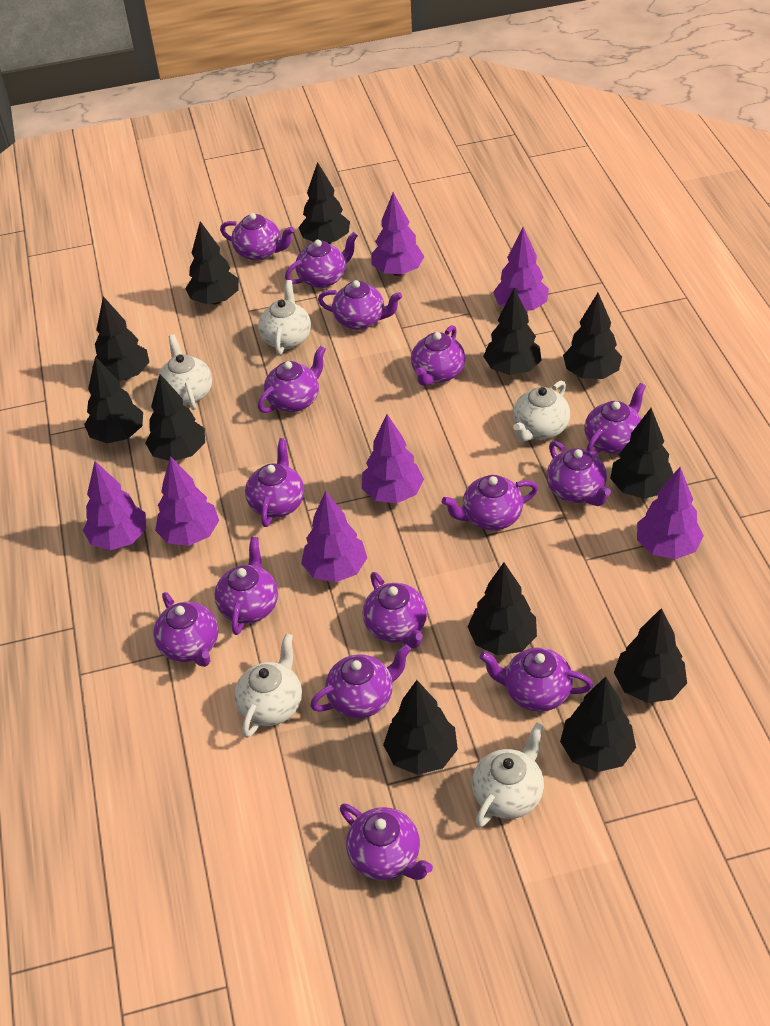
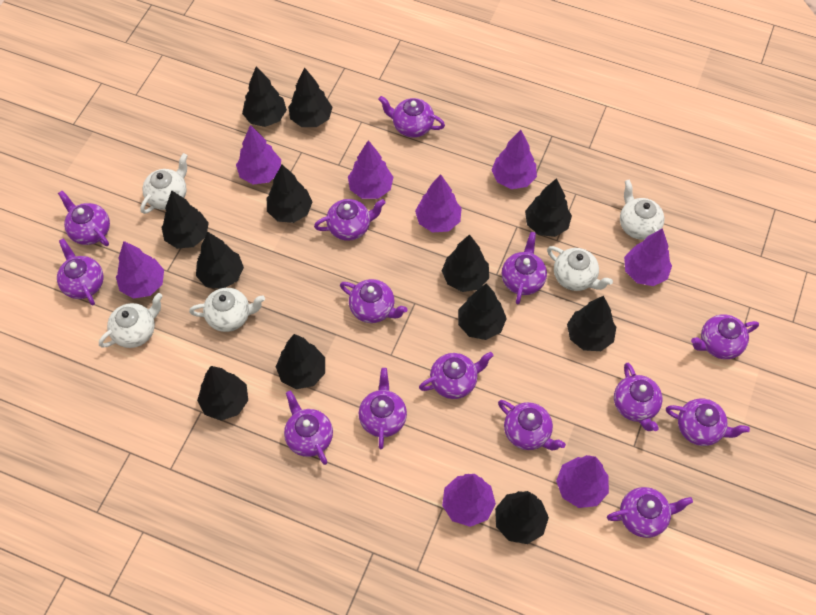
purple teapot: [153,592,218,667] [215,537,278,635] [220,213,294,261] [245,438,304,527] [258,346,326,413] [285,232,358,288] [310,644,411,718] [318,280,402,330] [340,804,433,880] [363,572,427,649] [411,325,465,386] [442,475,538,530] [479,648,593,712] [547,441,611,506] [584,383,646,455] = 15 -> [57,238,104,305] [58,191,110,246] [284,391,333,465] [314,199,386,241] [340,279,408,323] [359,368,407,449] [378,96,445,137] [419,352,493,399] [498,400,566,451] [502,232,547,304] [607,487,693,538] [614,363,662,431] [666,398,750,446] [691,314,759,359] = 14
purple tree: [83,461,146,550] [155,456,219,546] [301,491,367,583] [362,414,424,503] [372,192,424,276] [493,227,549,311] [637,467,704,559] = 7 -> [116,241,164,299] [236,125,281,184] [348,140,393,199] [415,174,462,232] [442,474,496,527] [492,130,537,189] [556,455,609,508] [624,228,672,286] = 8

